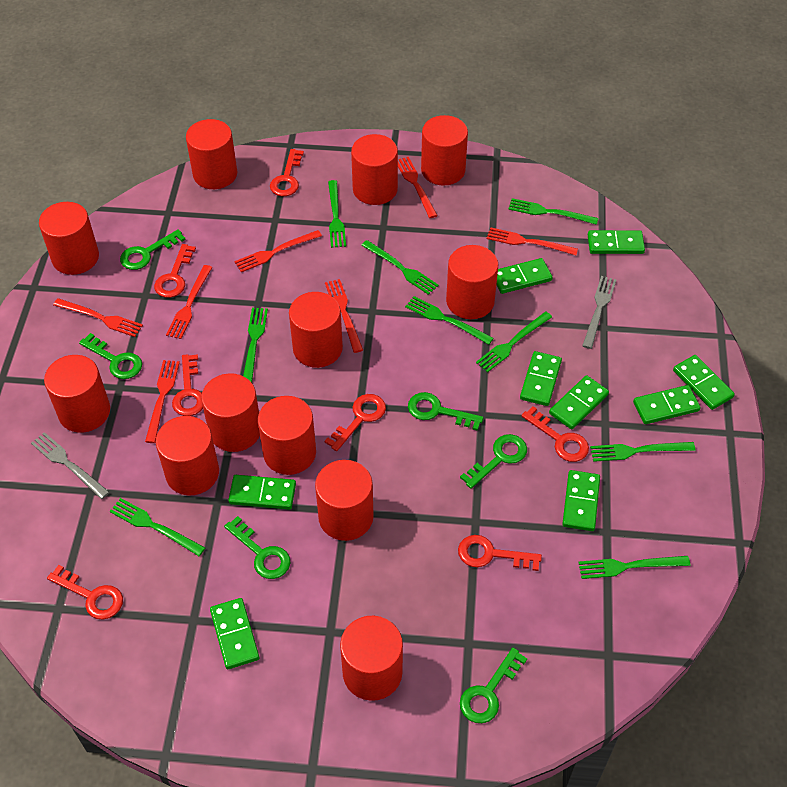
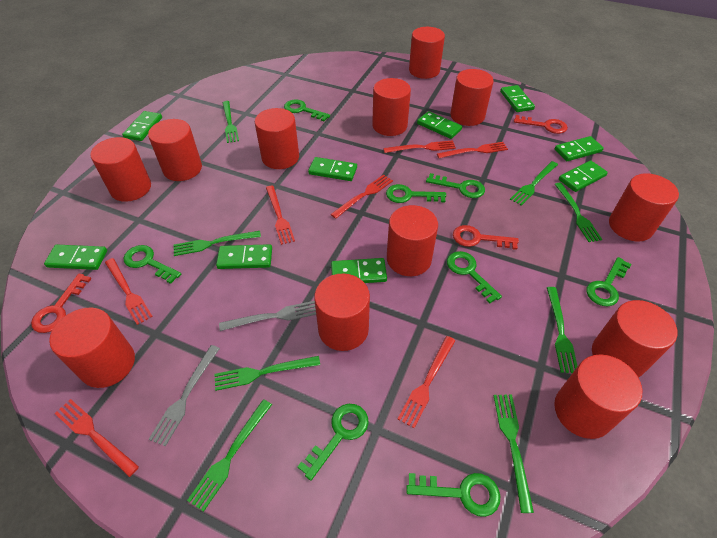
green fork: [110,498,205,556] [243,308,268,383] [328,180,346,248] [361,240,439,295] [405,296,494,345] [476,312,552,372] [508,198,599,225] [578,556,690,579] [590,442,695,462] = 9 -> [174,231,261,256] [187,399,272,512] [214,356,320,391] [222,101,239,143] [493,395,534,513] [510,161,558,206] [547,287,578,373] [555,182,602,242] = 8
green key: [79,333,142,379] [120,229,186,270] [224,516,291,579] [408,392,483,431] [460,434,527,489] [460,648,527,723] = 6 -> [124,245,181,284] [284,100,330,121] [298,404,369,481] [386,184,446,203] [406,473,500,517] [426,173,485,198] [447,251,502,304] [587,257,632,306] = 8
red key: [47,565,123,619] [154,244,196,298] [172,354,203,416] [270,149,304,196] [325,394,386,451] [458,535,542,571] [522,406,589,462] = 7 -> [31,274,91,333] [453,225,519,250] [514,115,568,134] = 3

